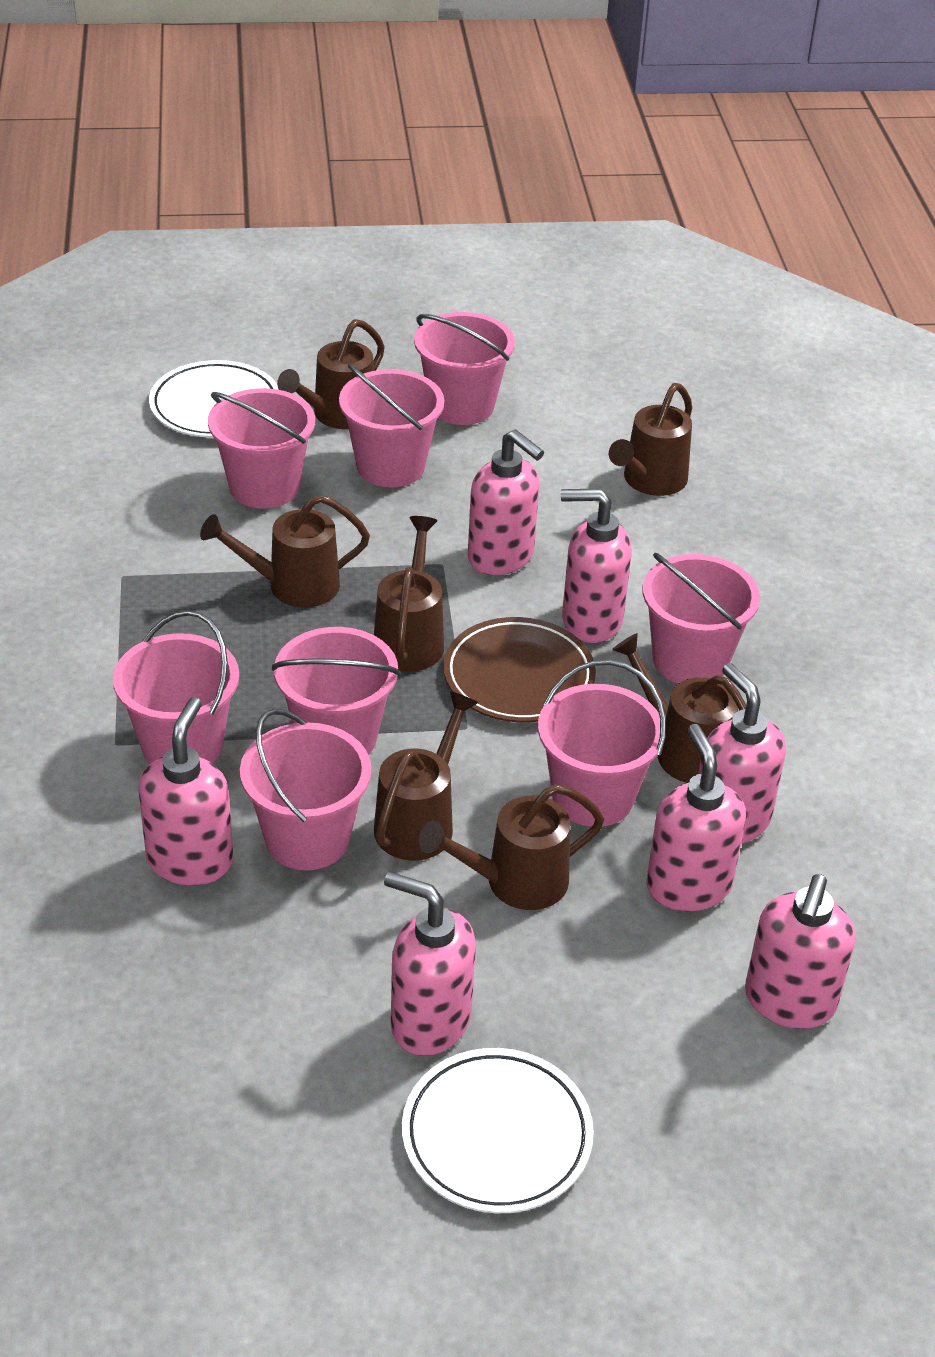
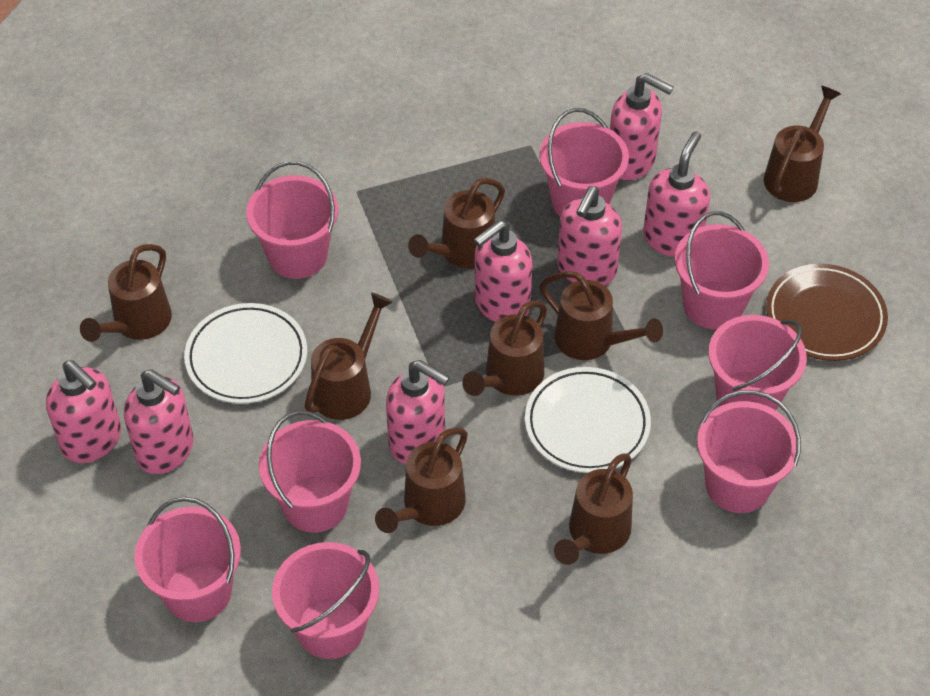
brown watering can: [200,495,370,608] [277,319,385,429] [374,516,444,672] [374,691,479,861] [419,784,604,910] [609,383,692,496] [612,633,746,783] = 7 -> [80,244,172,342] [304,293,393,420] [375,427,468,533] [408,178,505,269] [462,300,547,396] [540,271,663,360] [554,453,633,565] [764,86,841,202] = 8

